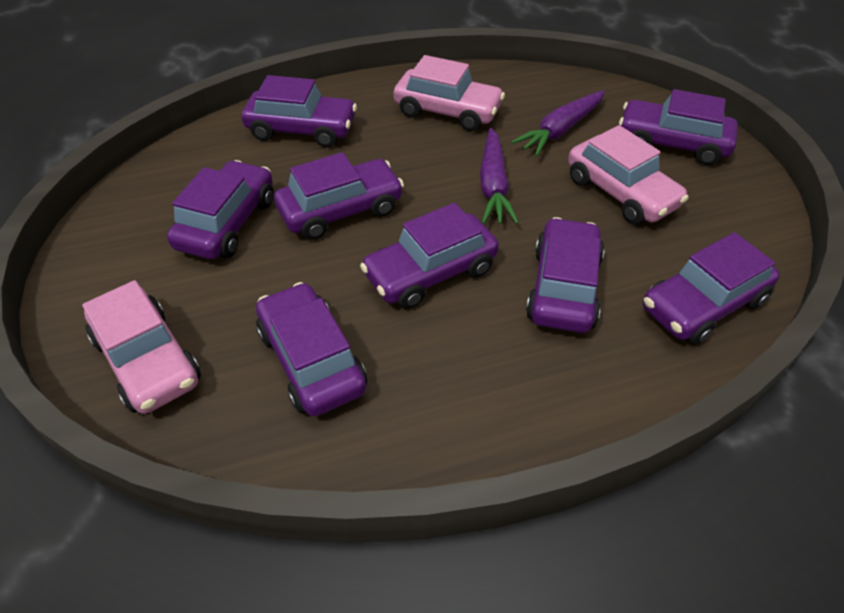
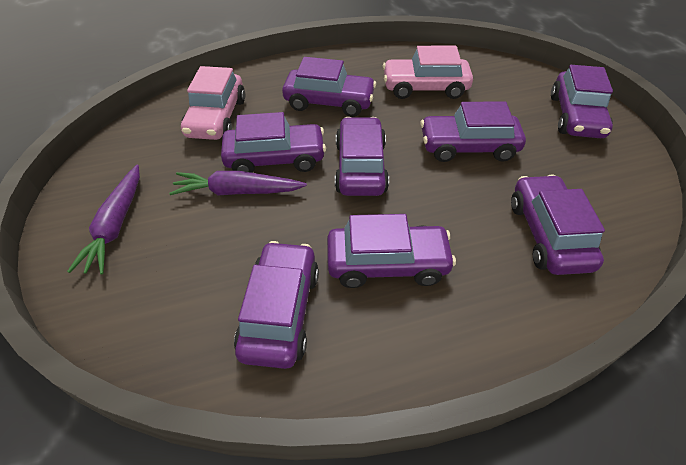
pink car: [82,280,201,414] [393,55,505,131] [568,125,689,224] = 3 -> [181,66,245,140] [383,46,473,99] = 2

